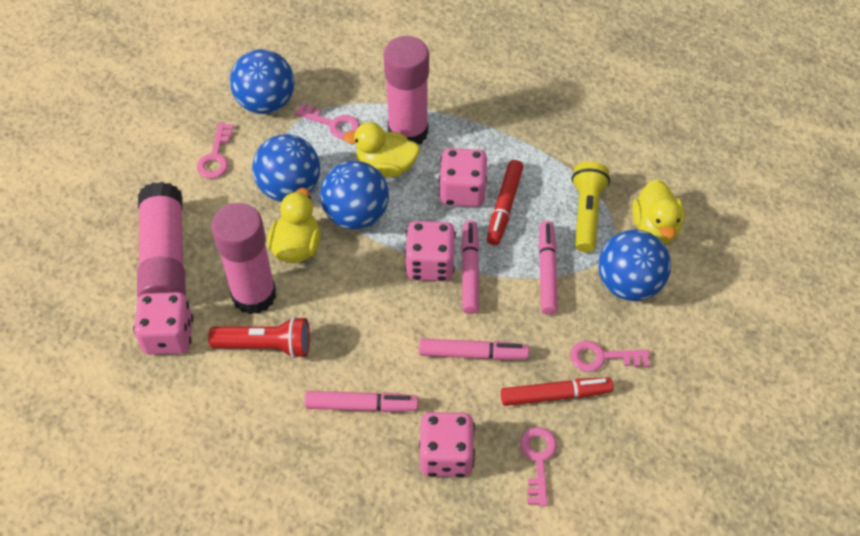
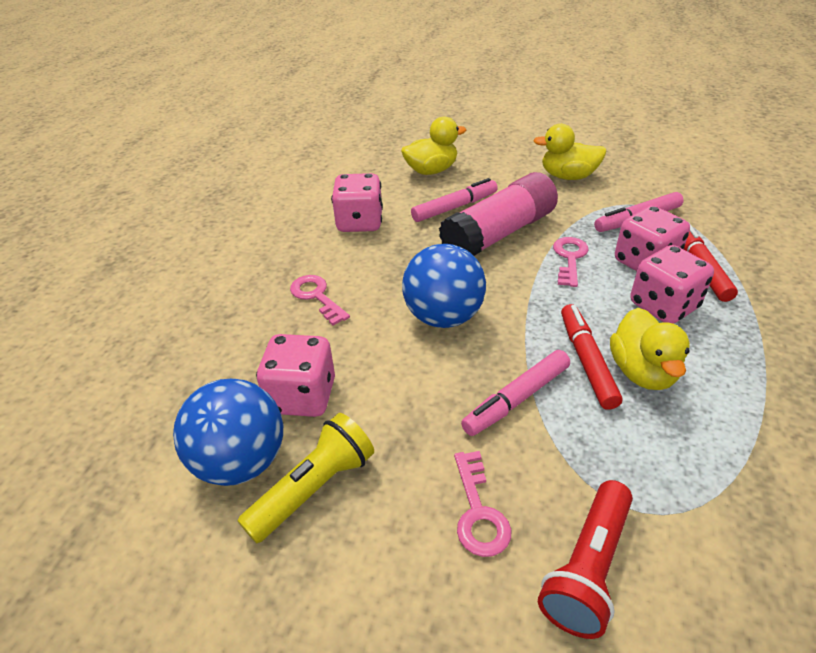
blue ball: [230,49,294,114] [252,134,320,202] [320,161,389,230] [598,229,671,301] = 4 -> [173,379,283,486] [402,244,486,328] = 2
pink glue stick: [137,182,186,298] [211,203,276,314] [384,36,429,144] = 3 -> [439,172,558,256] = 1
pink key: [197,123,234,179] [295,103,360,139] [520,427,557,506] [570,341,650,372] = 4 -> [290,275,350,326] [454,451,511,557] [553,237,589,287] = 3
pink marker: [305,391,418,412] [419,339,529,360] [461,220,480,314] [538,221,558,315] = 4 -> [411,178,498,222] [461,350,570,436] [594,192,683,232] = 3

